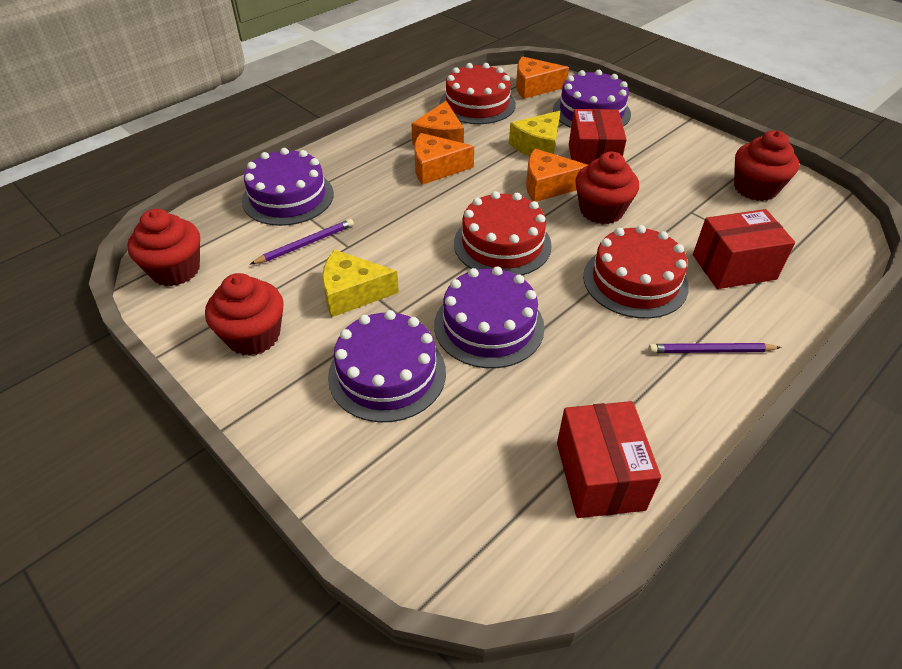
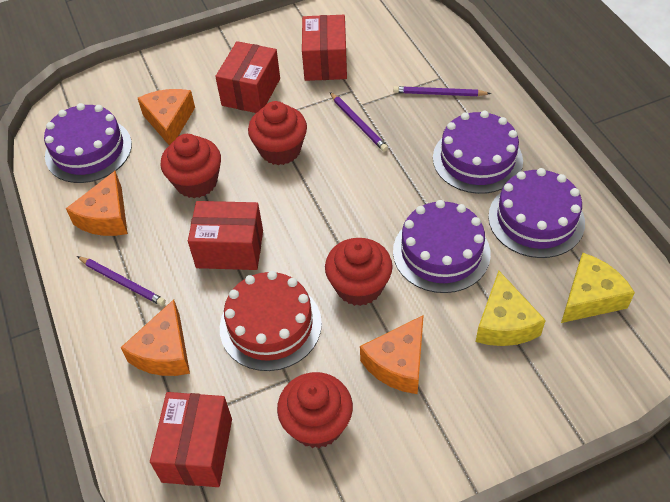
purple pencil: [251,219,354,264] [648,343,781,353] = 2 -> [77,256,166,306] [330,92,388,152] [393,86,491,96] = 3
red box: [557,401,661,518] [569,109,627,165] [693,209,795,289] = 3 -> [150,392,232,487] [188,201,263,270] [215,41,280,113] [302,15,347,81] = 4
red cake: [440,63,516,124] [454,191,552,275] [583,225,689,319] = 3 -> [220,271,322,371] = 1

